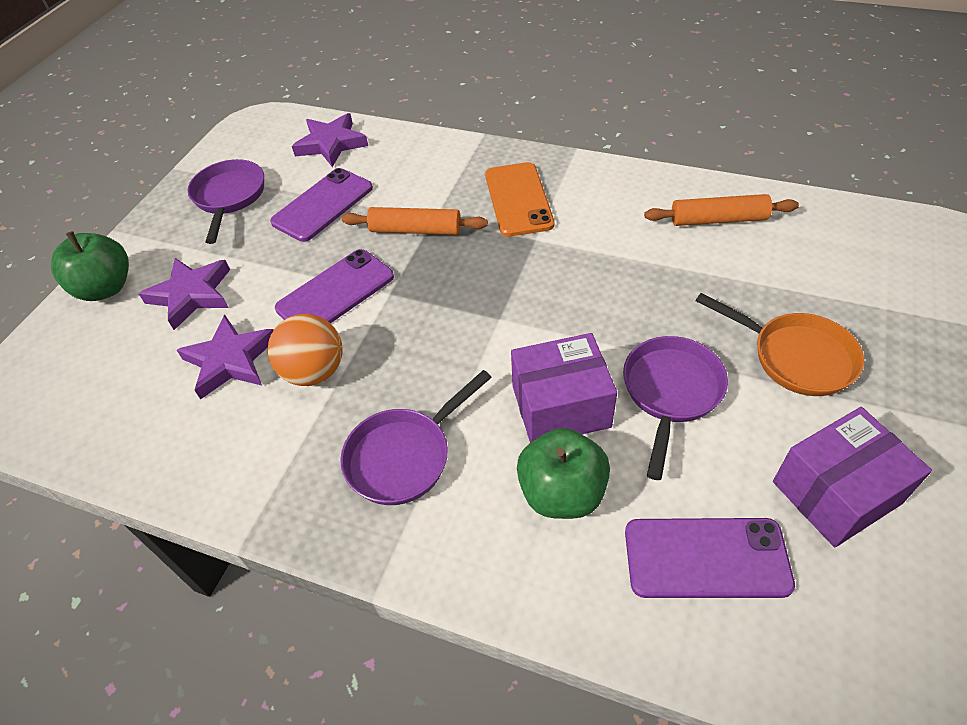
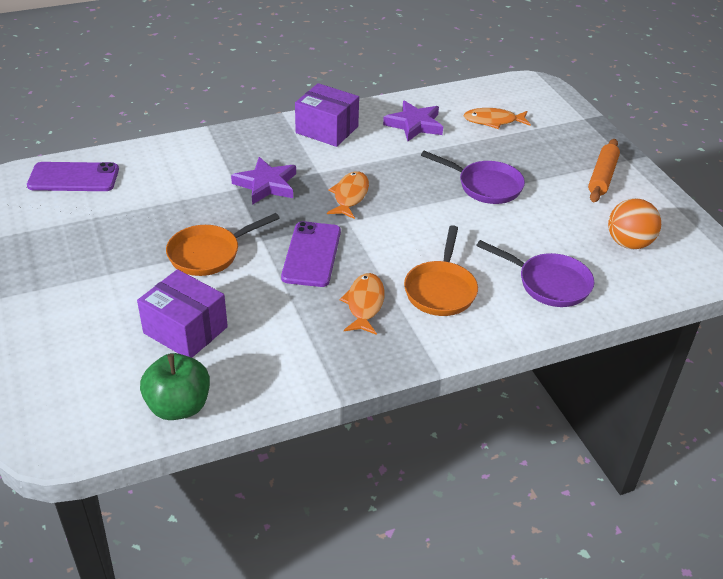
green apple: [51,231,129,301] [517,428,610,519] = 2 -> [140,353,210,420] = 1
orange fish: none = 0 -> [327,171,369,219] [339,273,385,335] [464,108,531,129] = 3
orange pan: [696,293,864,396] = 1 -> [166,213,280,276] [404,225,478,316] = 2
orange phone: [485,162,555,237] = 1 -> none = 0
orange rolling pin: [342,207,488,235] [644,194,799,226] = 2 -> [588,139,620,202] = 1
purple pan: [188,159,264,244] [340,370,492,505] [623,336,728,480] = 3 -> [421,151,525,204] [476,240,594,307] = 2
purple phone: [270,168,373,242] [275,249,394,324] [625,518,795,598] = 3 -> [27,162,119,191] [281,221,341,287] = 2
purple star: [139,258,230,330] [177,315,273,400] [292,113,368,167] = 3 -> [231,157,296,205] [383,101,443,141] = 2

